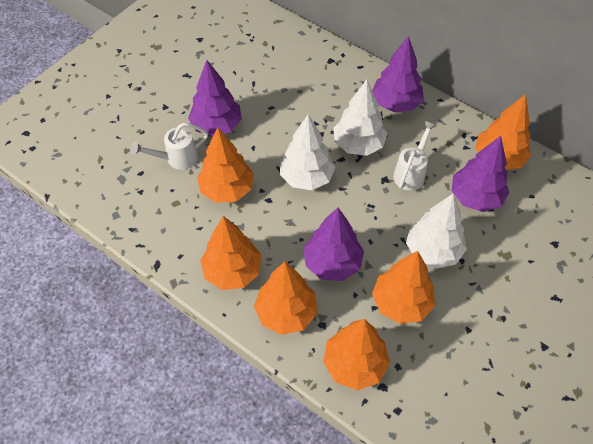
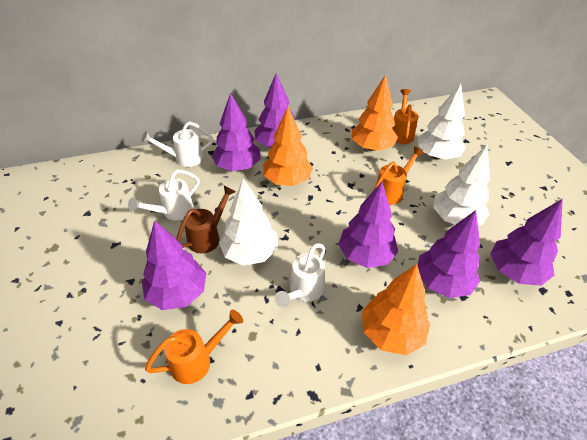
brown watering can: none = 0 -> [176,186,236,253] = 1
orange tree: [197,127,254,203] [200,216,261,290] [254,262,317,335] [323,319,390,390] [372,251,435,324] [475,94,531,170] = 6 -> [263,107,313,186] [352,75,398,151] [362,264,430,355] = 3
orange watering can: none = 0 -> [145,310,243,384] [373,146,424,205] [392,89,418,144] = 3
purple tree: [188,60,242,136] [303,207,364,281] [372,36,424,113] [452,136,509,212] = 4 -> [142,220,207,310] [212,93,260,171] [254,73,295,148] [338,182,398,268] [417,210,480,298] [490,199,563,286] = 6
white watering can: [130,123,208,170] [393,121,437,191] = 2 -> [128,170,200,221] [141,122,213,167] [275,244,325,308] = 3

